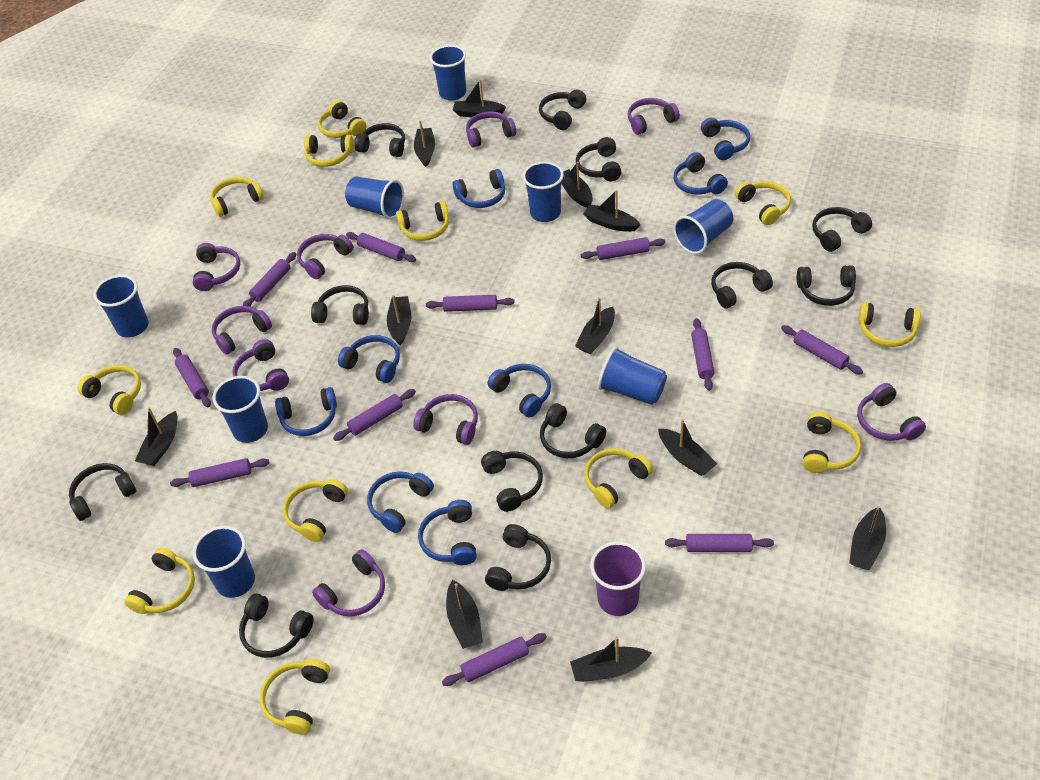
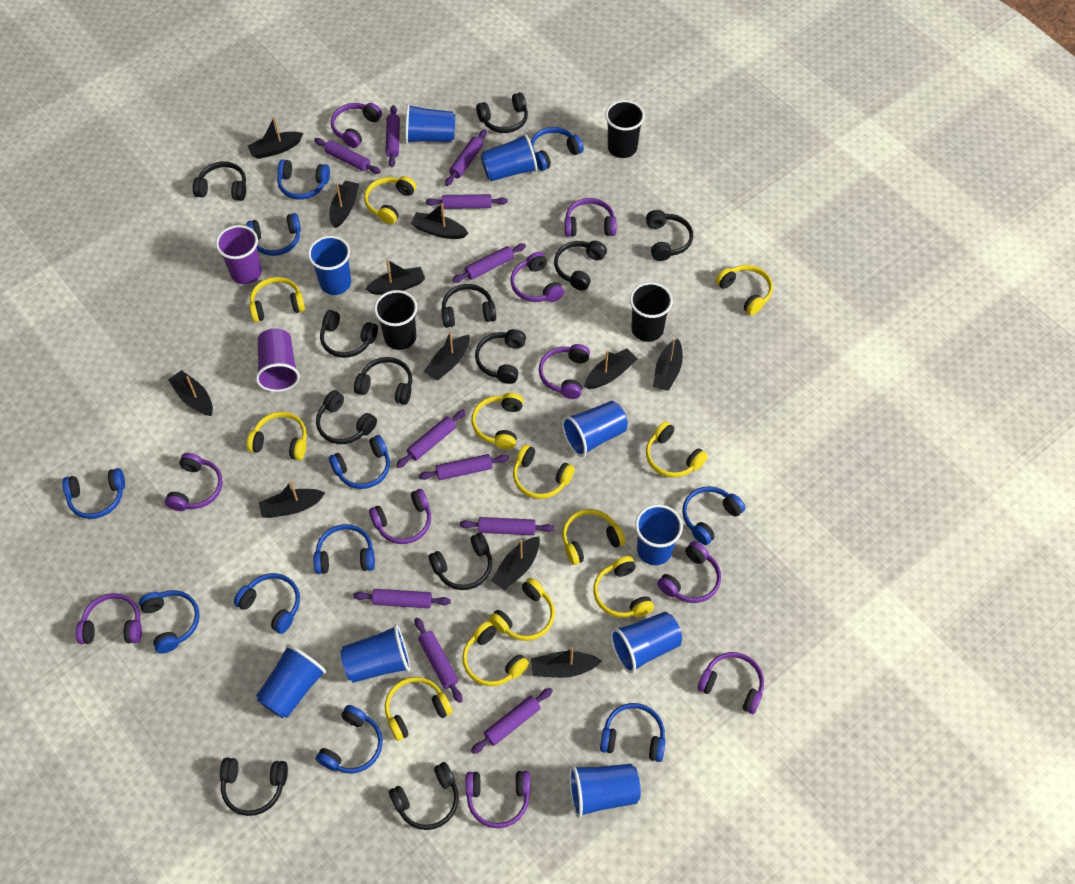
black cup: none = 0 -> [374,290,417,350] [605,100,645,158] [630,282,673,342] = 3
blue cup: [93,275,149,337] [193,526,255,598] [212,376,268,443] [345,177,404,219] [430,45,466,101] [523,162,564,222] [598,347,667,405] [673,199,733,254] = 8 -> [256,644,326,718] [308,236,351,295] [340,624,410,683] [405,104,455,144] [481,134,538,181] [562,401,628,457] [569,764,641,818] [610,612,682,673] [635,504,683,565] = 9
blue headphones: [275,387,337,436] [338,335,400,383] [367,471,434,533] [418,500,477,565] [453,169,505,208] [488,364,551,417] [673,152,728,195] [701,117,750,160] = 8 -> [62,468,125,519] [139,590,200,654] [234,573,300,634] [247,213,301,256] [277,159,330,199] [314,524,375,574] [316,705,383,774] [329,435,390,489] [531,127,584,171] [600,703,666,762] [682,486,745,545] = 11
purple cup: [590,541,646,616] = 1 -> [216,225,262,284] [256,328,300,392] = 2
purple headphones: [193,243,240,291] [212,306,272,355] [233,339,289,391] [297,234,354,279] [312,549,385,616] [413,394,478,445] [466,111,516,148] [628,98,680,135] [857,383,926,441] = 9 -> [76,593,142,644] [165,453,223,511] [331,103,382,148] [369,489,431,544] [466,771,530,828] [511,252,564,302] [539,344,590,399] [565,198,616,237] [657,541,721,603] [697,652,764,714] = 10

